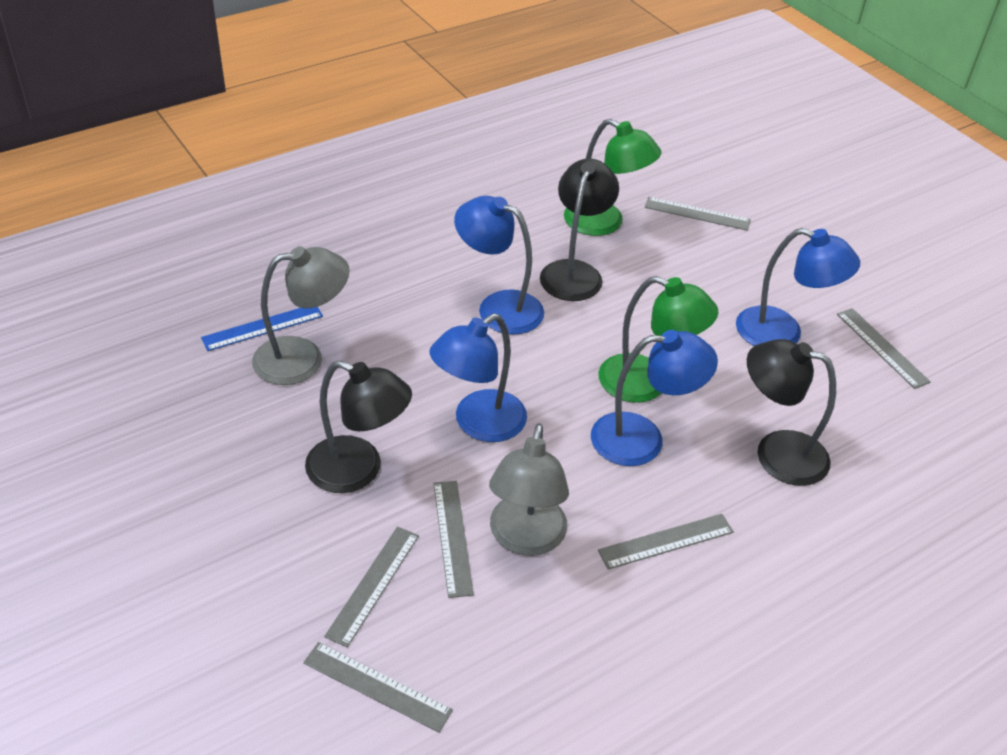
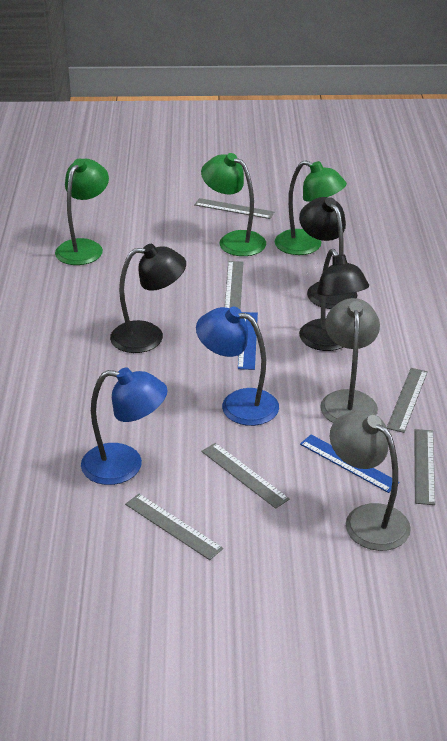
blue lamp: [429,314,527,442] [454,196,544,335] [591,330,718,466] [736,228,860,346] = 4 -> [81,367,167,485] [196,307,279,426] = 2
blue ruler: [201,307,323,351] = 1 -> [238,312,258,370] [300,434,400,493] = 2
green lamp: [564,119,662,236] [598,276,719,403] = 2 -> [55,158,109,265] [201,153,266,256] [275,160,347,255] = 3

